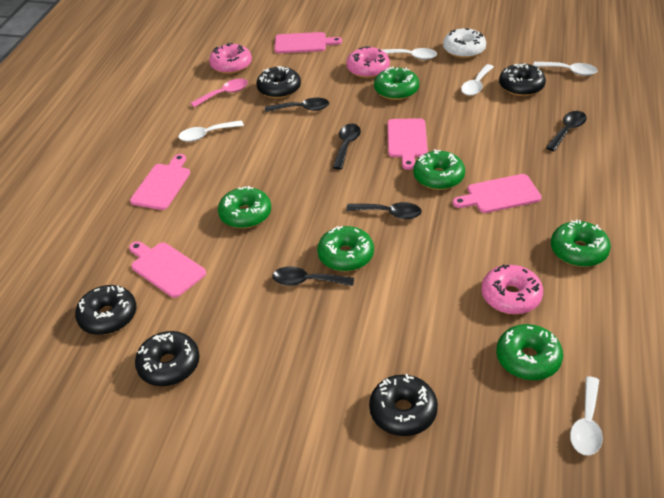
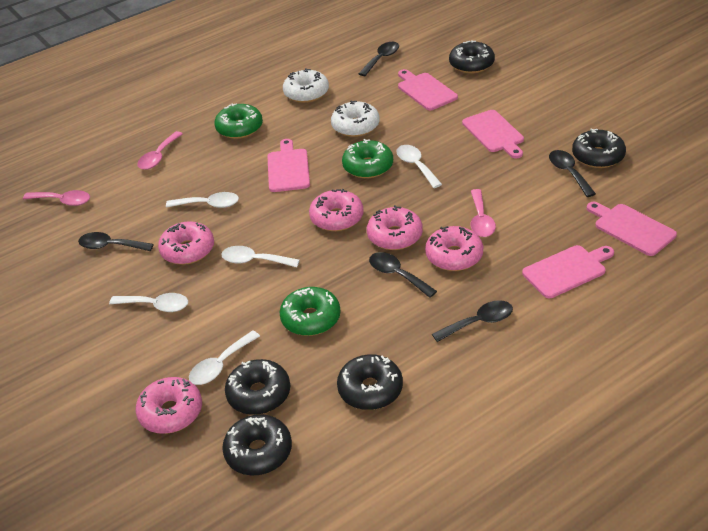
green donut: [218,186,271,229] [317,226,374,271] [374,67,419,100] [413,149,465,190] [496,324,563,380] [551,220,611,267] = 6 -> [214,103,263,139] [280,287,341,336] [342,139,393,178] = 3
pink donut: [209,43,252,74] [346,46,390,78] [482,264,543,315] = 3 -> [136,377,202,434] [158,221,214,265] [309,189,364,231] [367,205,423,250] [425,226,483,271] = 5
pink spoon: [191,79,248,107] = 1 -> [23,190,90,206] [137,131,183,170] [471,189,496,237] = 3
white donut: [443,28,486,58] = 1 -> [283,68,329,103] [331,100,380,137] = 2

